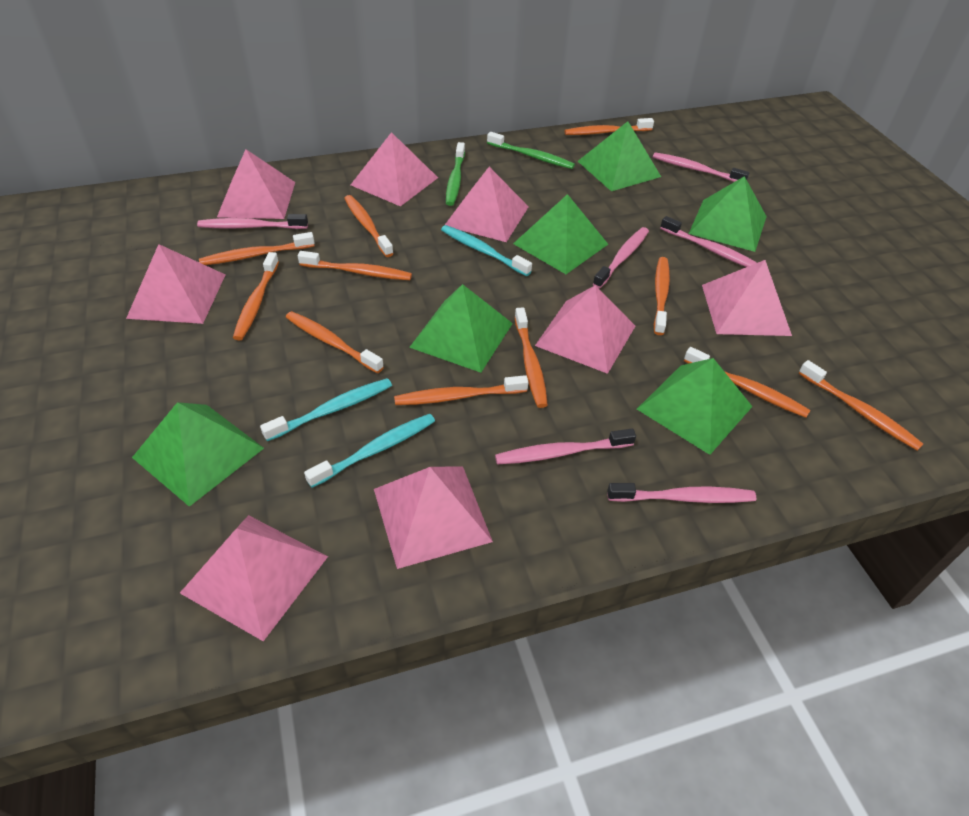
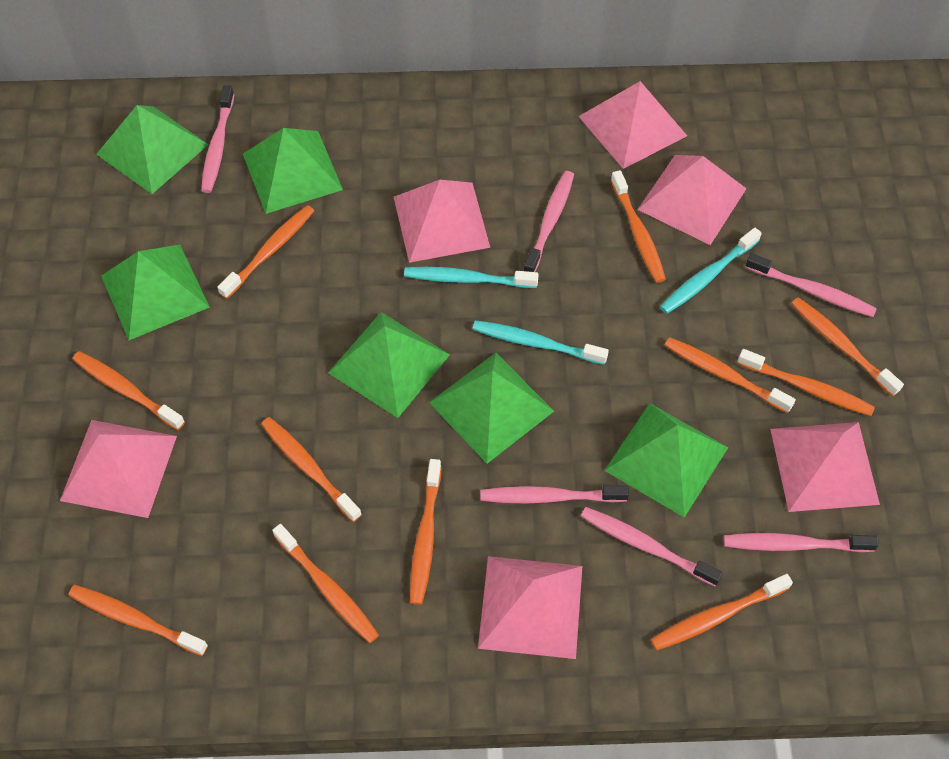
green toothbrush: [446,142,465,206] [487,132,575,169] = 2 -> none = 0
pink pyramid: [126,244,226,324] [180,515,328,641] [217,149,295,219] [351,132,438,206] [374,466,493,569] [445,167,529,242] [535,285,635,374] [702,260,792,336] = 8 -> [60,420,177,518] [394,180,490,263] [478,556,582,659] [578,81,687,169] [638,155,747,245] [770,422,880,512] = 6

